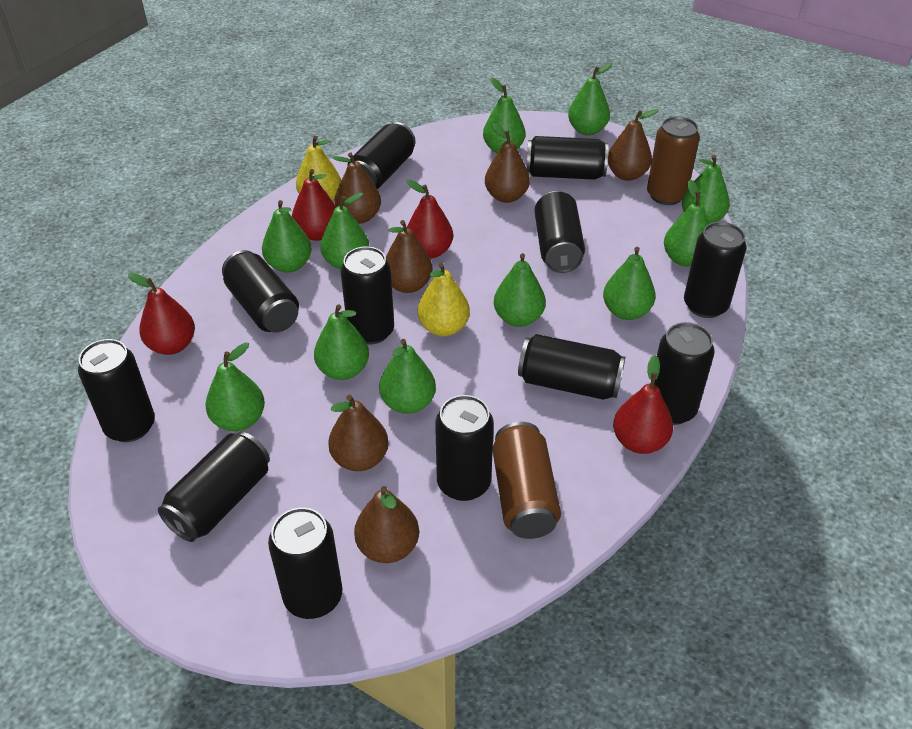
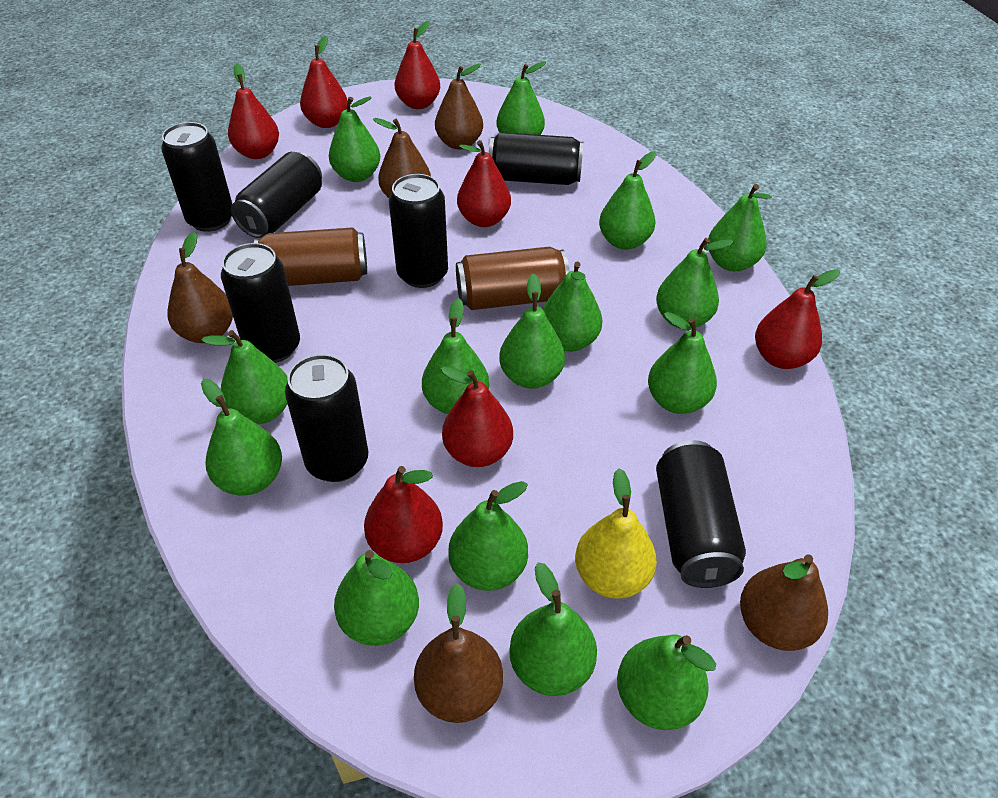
black can: [78,339,155,442] [158,432,270,542] [222,250,299,333] [268,507,343,619] [341,246,394,344] [348,122,416,189] [435,395,494,501] [518,334,625,400] [526,136,608,180] [535,191,585,273] [654,322,715,425] [684,222,747,318] = 12 -> [161,122,232,232] [221,243,300,363] [231,152,322,238] [285,354,368,482] [389,174,448,288] [489,132,583,185] [656,440,746,588] = 7
brown pear: [328,395,389,471] [333,152,381,224] [354,486,419,563] [386,220,433,293] [485,123,530,203] [608,109,659,181] = 6 -> [167,232,233,343] [373,118,431,198] [414,583,503,723] [435,64,483,150] [740,554,828,651] = 5
green pear: [205,342,265,431] [262,200,312,273] [314,304,369,380] [320,193,369,270] [379,339,436,414] [483,78,525,153] [494,253,546,327] [568,63,612,135] [603,247,655,320] [664,179,709,267] [682,155,729,224] = 11 -> [201,330,288,424] [201,379,282,496] [329,97,380,182] [334,550,419,646] [422,298,489,414] [448,481,528,591] [496,61,546,135] [499,273,565,389] [509,562,597,696] [543,262,602,352] [599,151,656,250] [617,634,716,730] [648,312,717,414] [656,238,734,329] [708,184,772,271] = 15
red pear: [128,273,195,355] [292,169,336,241] [406,179,453,259] [613,355,673,454] = 4 -> [228,64,279,159] [300,36,348,128] [364,466,443,563] [394,21,440,109] [441,366,513,467] [457,140,511,227] [755,269,840,369] = 7
yellow pear: [296,136,341,201] [418,263,470,336] = 2 -> [575,468,657,599] = 1

